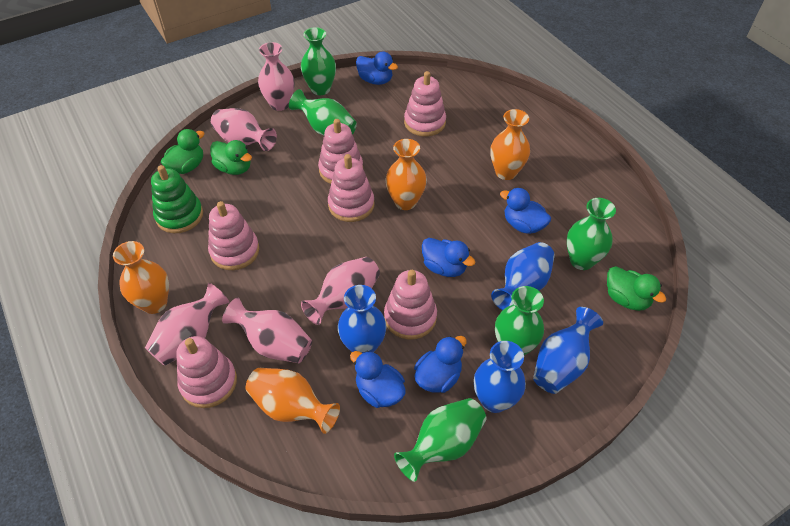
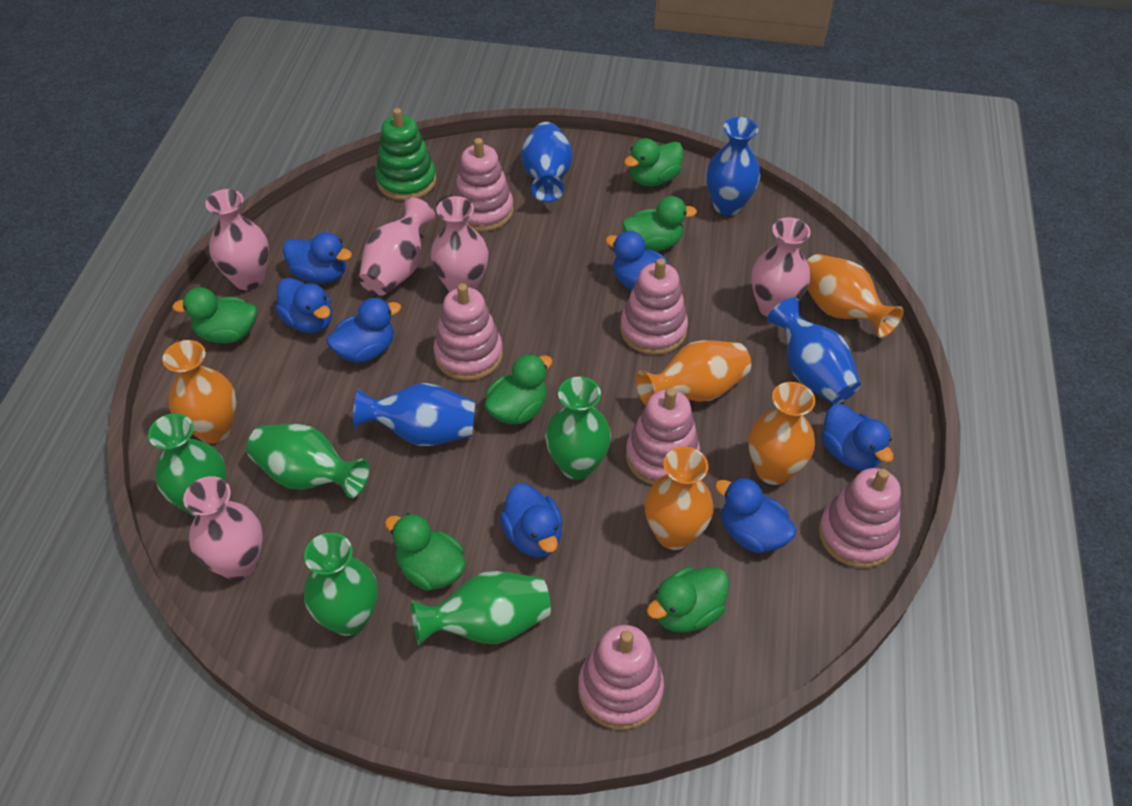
blue duck: [350,351,406,408] [356,52,398,85] [414,336,467,393] [422,238,475,277] [500,188,551,234] = 5 -> [275,278,332,333] [283,232,352,283] [326,298,401,363] [500,483,563,558] [605,231,669,290] [715,477,796,553] [822,404,894,470] = 7
green duck: [161,129,205,174] [210,140,252,175] [607,266,666,311] = 3 -> [172,287,257,343] [385,513,466,591] [485,354,553,424] [622,196,697,251] [624,138,684,186] [646,567,729,633] = 6
orange vase: [113,241,169,314] [246,368,340,434] [386,139,427,210] [490,109,530,180] = 4 -> [162,340,236,444] [636,340,751,406] [644,447,713,550] [748,382,815,485] [807,254,903,338] = 5

